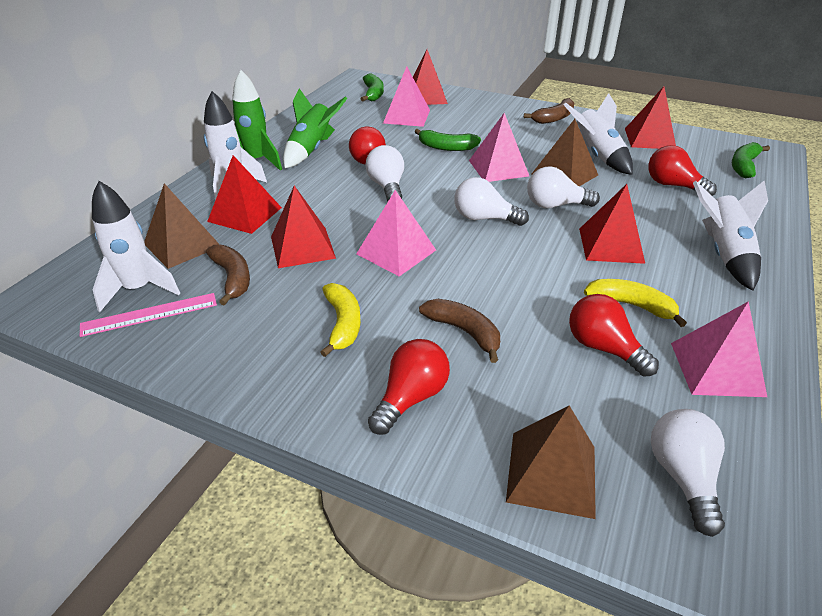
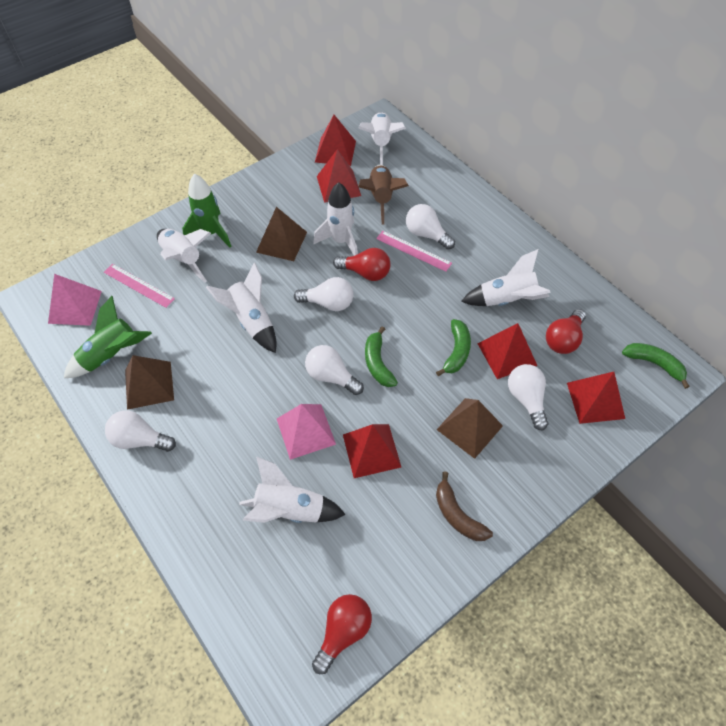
brown banana: [206,244,250,306] [419,299,500,363] [524,98,574,124] = 3 -> [436,472,493,541] = 1
brown rocket: none = 0 -> [358,165,409,225] = 1
pink pyramid: [356,190,436,276] [383,66,430,127] [469,113,529,182] [671,301,767,397] = 4 -> [48,274,102,326] [277,404,336,460] = 2
pink ruler: [80,293,217,337] = 1 -> [104,264,175,308] [376,231,452,272] = 2
red light bulb: [349,127,386,164] [368,339,450,435] [569,294,659,377] [648,145,717,196] = 4 -> [312,594,372,674] [333,248,391,281] [546,309,586,354] = 3
white light bulb: [365,145,404,201] [454,177,529,226] [527,166,600,208] [651,409,725,537] = 4 -> [105,410,176,452] [294,277,354,311] [305,345,364,395] [406,204,455,250] [508,364,548,430] = 5
white rocket: [92,181,180,312] [204,91,267,200] [564,93,633,175] [693,180,768,291] = 4 -> [157,229,211,282] [206,262,277,353] [239,456,346,523] [313,182,358,256] [358,112,406,165] [461,249,551,306] = 6
yellow banana: [320,283,361,357] [584,279,687,327] = 2 -> none = 0

